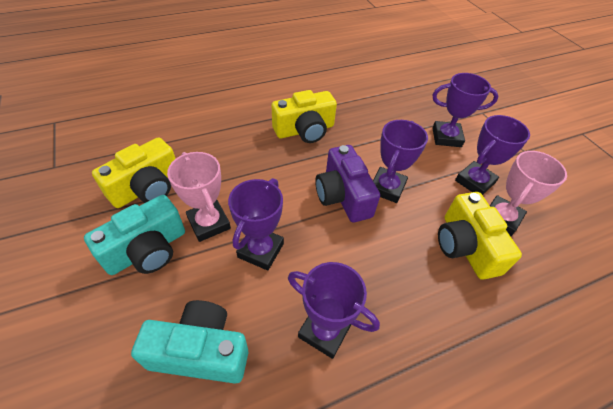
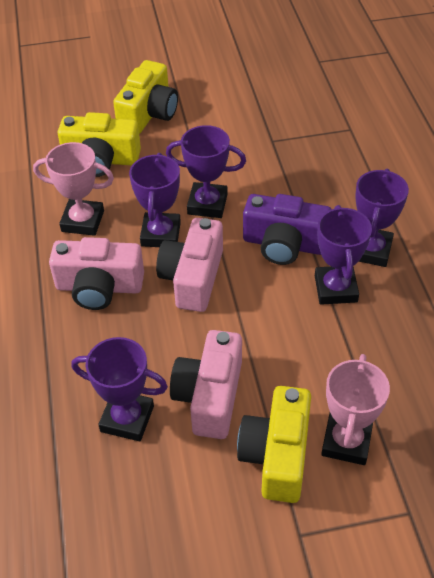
pink camera: none = 0 -> [49,237,144,310] [156,218,223,312] [170,330,242,439] = 3
turquoise camera: [84,195,185,275] [131,300,248,384] = 2 -> none = 0

